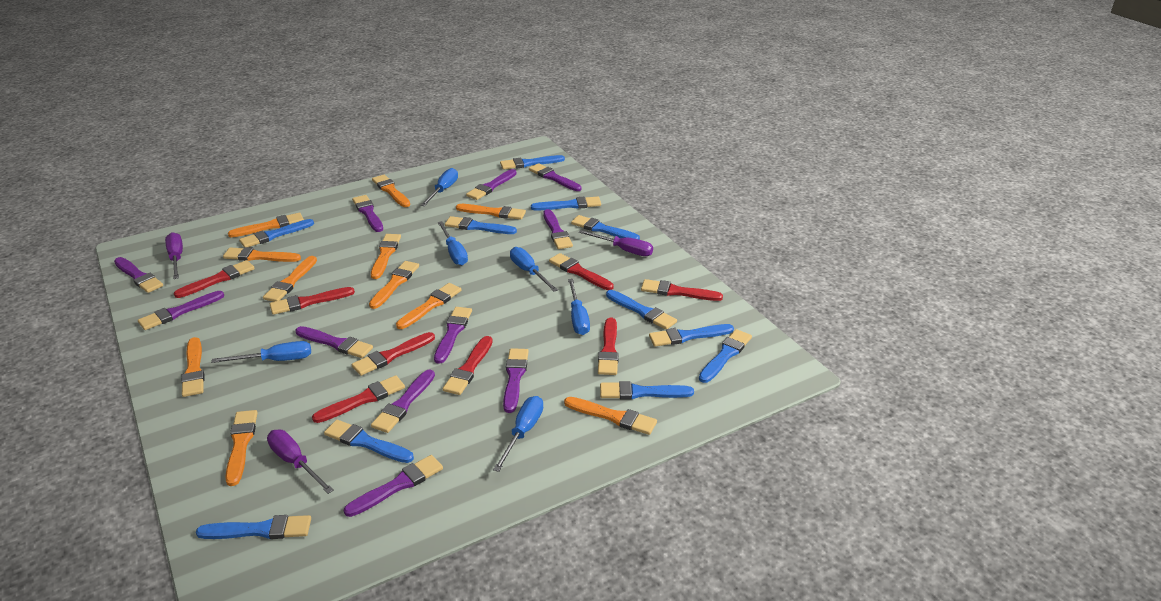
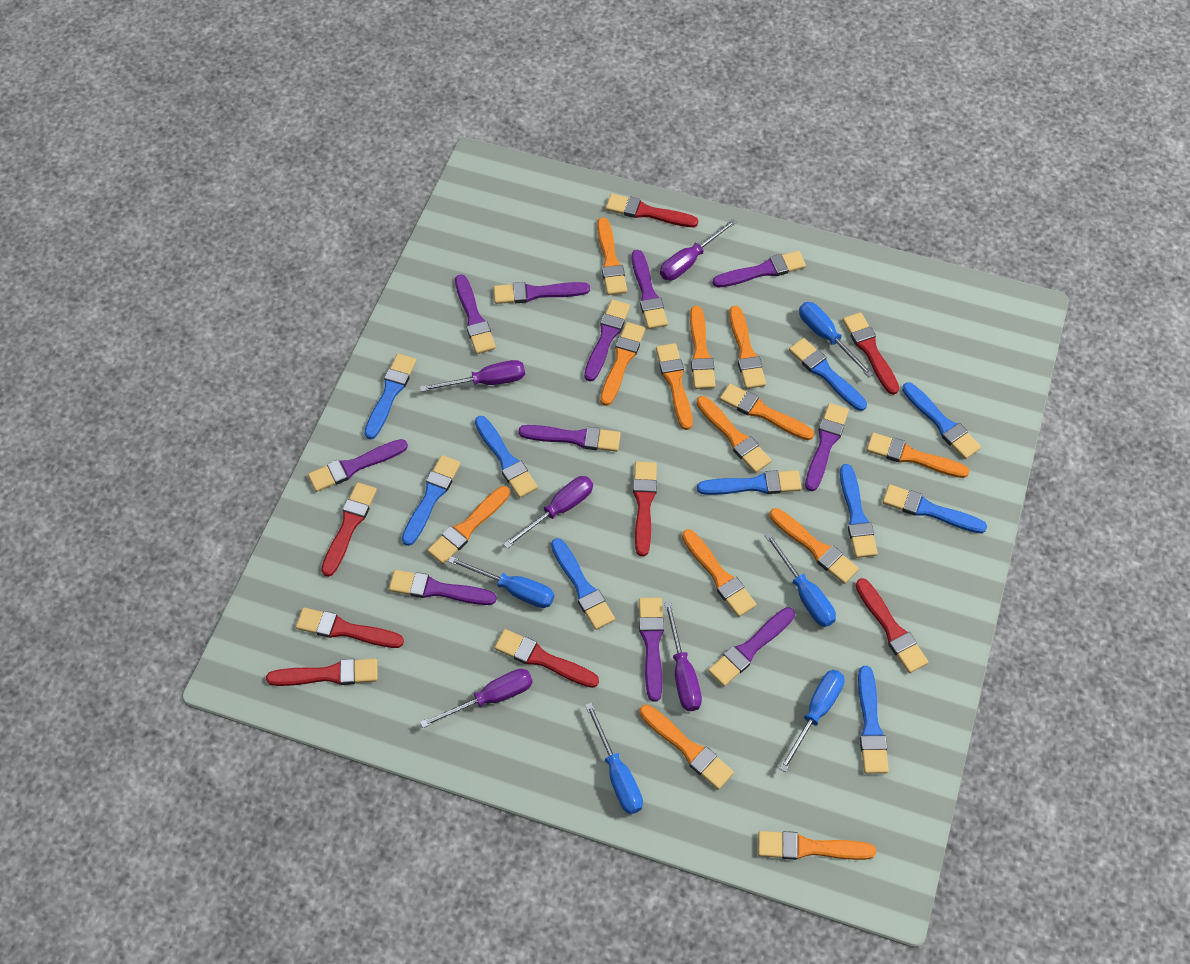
blue brush: [196,515,311,539] [239,219,314,247] [324,420,414,463] [445,216,517,234] [500,155,565,170] [531,197,601,211] [571,215,640,240] [600,381,694,399] [606,290,677,330] [649,324,734,347] [699,329,752,383] = 11 -> [364,354,416,439] [402,455,461,546] [475,416,538,498] [551,538,615,630] [697,470,802,495] [789,338,867,411] [840,464,878,558] [858,666,889,774] [882,484,987,534] [902,382,981,459] = 10
blue screwdriver: [211,341,311,363] [421,168,458,206] [438,221,468,265] [493,396,543,472] [510,247,558,292] [568,279,590,335] = 6 -> [448,556,554,608] [585,702,643,814] [764,533,836,627] [779,670,845,772] [799,302,873,377] = 5
orange brush: [181,337,205,397] [223,247,301,262] [225,410,258,486] [228,213,304,238] [263,256,317,302] [369,261,419,309] [371,234,401,279] [372,175,410,207] [396,283,461,329] [456,204,526,220] [564,397,657,435] = 11 -> [427,486,510,564] [597,218,627,295] [600,322,645,406] [640,704,734,790] [656,343,693,430] [682,529,757,617] [690,306,716,389] [696,396,772,473] [720,383,814,440] [729,306,766,389] [758,831,876,860] [769,508,859,584] [866,433,970,478] = 13
purple screwdriver: [165,232,183,279] [267,430,334,494] [579,230,653,256] = 3 -> [420,360,525,392] [420,669,533,728] [503,476,593,549] [660,219,737,280] [664,602,702,711] = 5

